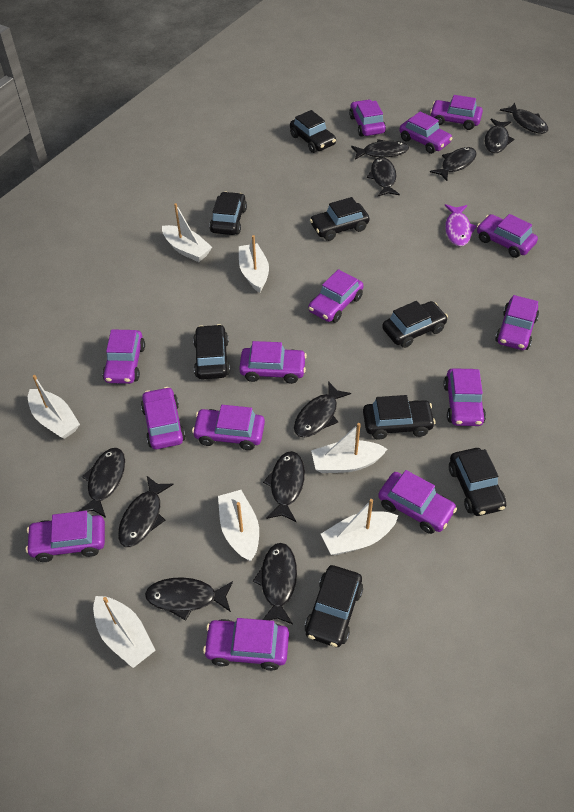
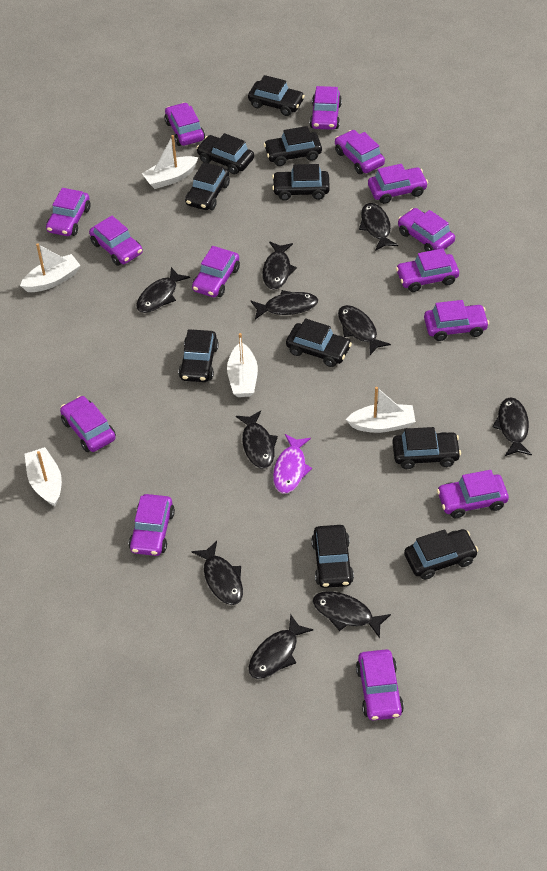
black car: [193,324,230,379] [209,191,247,235] [290,110,336,153] [305,565,363,647] [310,197,370,241] [363,395,435,440] [382,301,448,348] [449,448,506,516] = 8 -> [178,329,219,382] [185,162,230,210] [196,133,254,174] [248,75,305,116] [264,126,322,166] [272,164,330,201] [286,318,352,367] [311,525,354,588] [392,427,461,469] [404,529,478,580] = 10
black fish: [79,448,125,518] [118,476,174,547] [145,577,233,621] [253,543,297,625] [263,451,305,522] [294,381,351,438] [351,139,409,160] [367,157,400,196] [430,147,477,181] [485,118,514,153] [500,103,548,134] = 11 -> [136,267,190,313] [191,541,243,605] [236,410,278,468] [248,614,314,679] [251,290,318,320] [262,242,297,290] [313,591,391,638] [338,305,391,355] [359,203,398,251] [492,397,532,456] = 10
white boat: [28,375,80,439] [93,596,156,668] [162,203,212,262] [218,490,259,561] [239,235,269,293] [311,423,387,473] [321,499,398,555] = 7 -> [20,243,81,292] [25,447,62,506] [142,135,198,189] [227,333,258,397] [346,387,416,433] = 5

